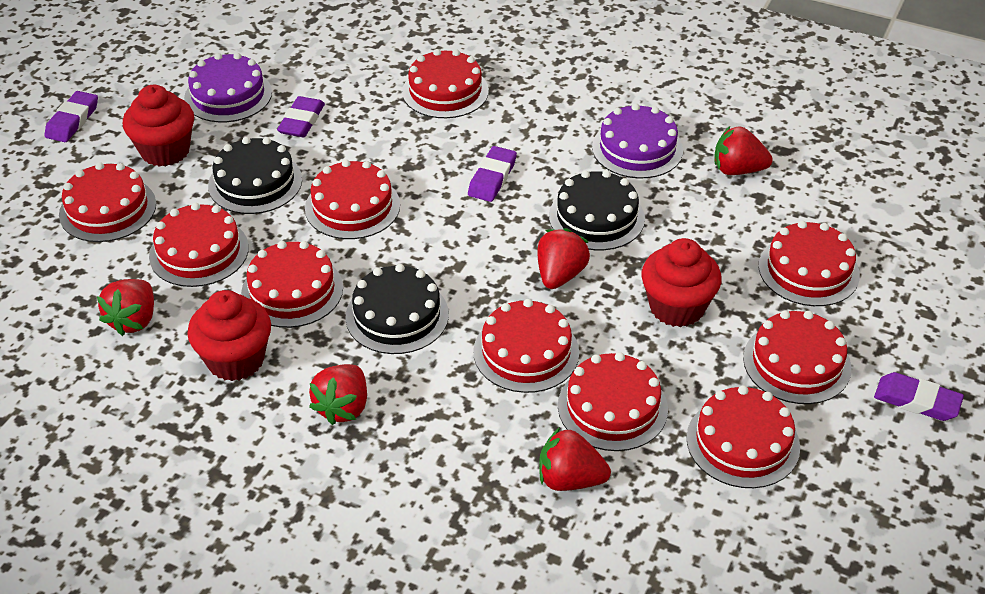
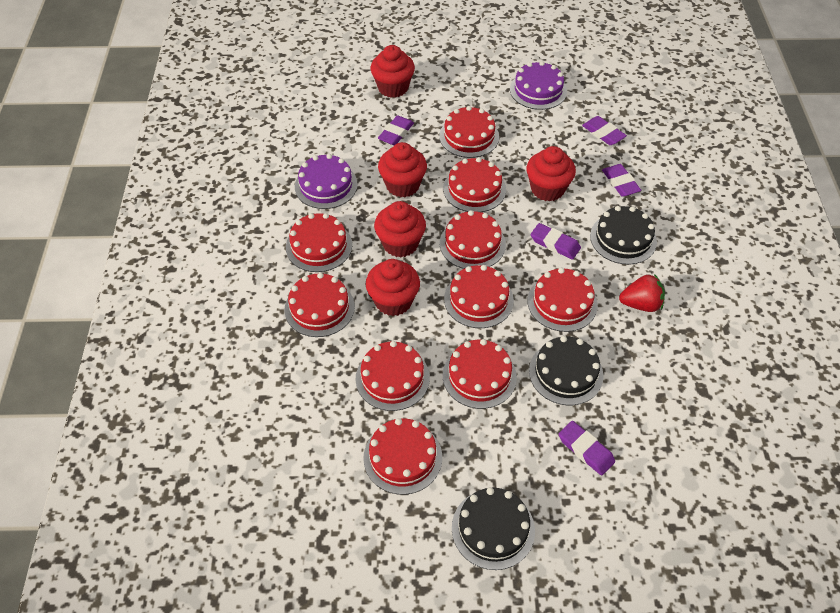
purple eraser: [44,91,98,142] [277,96,325,137] [468,146,517,202] [874,372,964,421] = 4 -> [378,115,414,145] [531,223,581,260] [559,421,615,476] [582,116,627,145] [602,164,641,197] = 5
red cupcake: [123,85,194,167] [187,290,271,381] [641,238,722,327] = 3 -> [366,259,420,316] [371,45,415,98] [374,201,426,257] [378,142,427,197] [526,146,576,201] = 5
red strawberry: [97,279,154,336] [309,364,367,425] [537,228,590,289] [539,427,611,491] [714,126,773,175] = 5 -> [619,274,665,312] = 1

